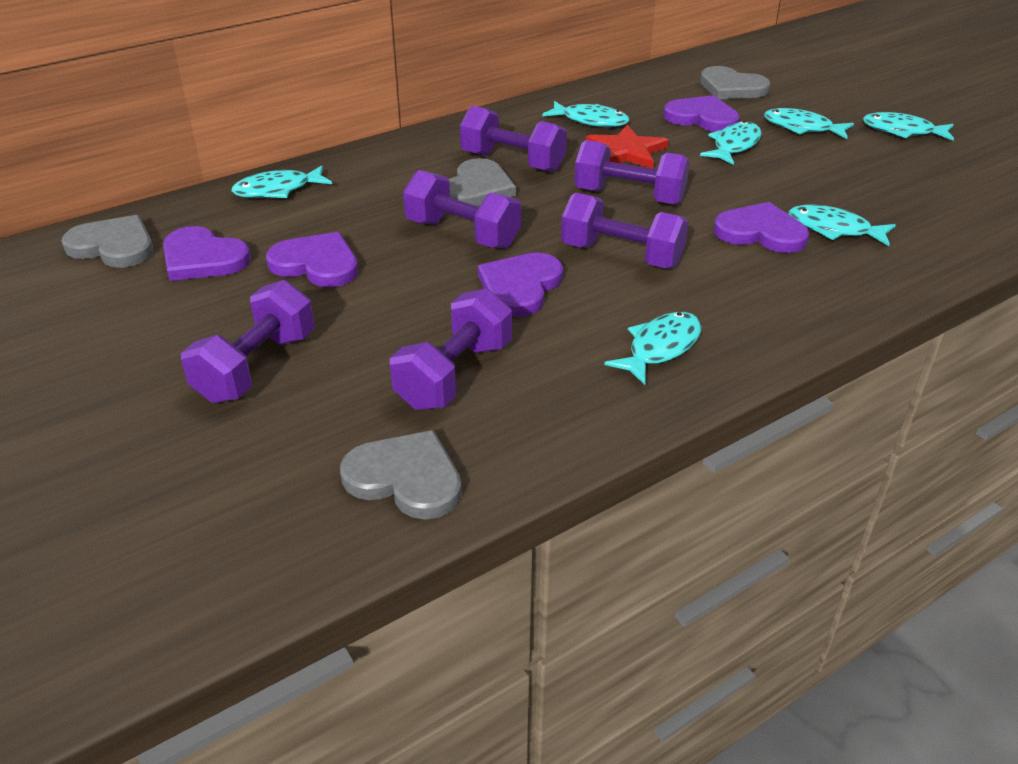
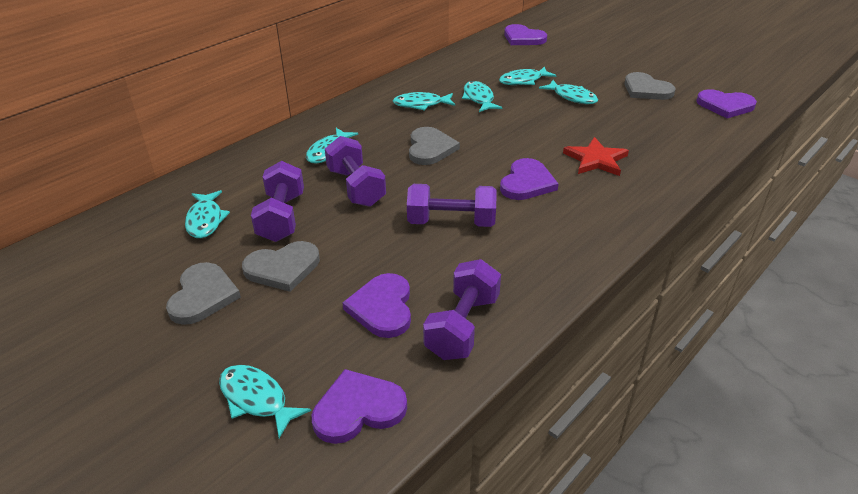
purple dumbbell: [181,280,315,403] [390,288,512,410] [403,170,521,249] [460,106,567,172] [561,193,688,268] [574,140,690,205] = 6 -> [251,161,304,242] [325,136,386,207] [407,184,497,227] [423,259,501,360] = 4

